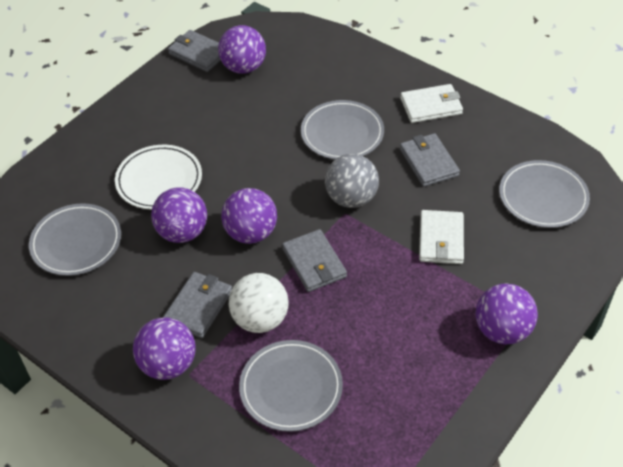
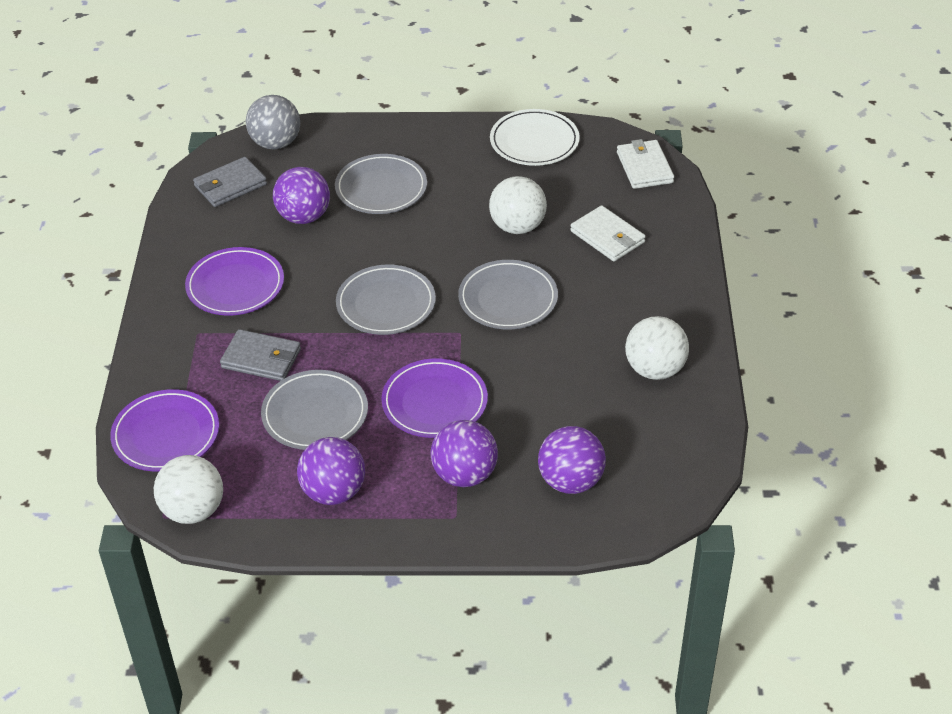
grey wallet: [163,272,232,338] [168,30,221,72] [282,229,347,292] [400,133,460,187] = 4 -> [193,157,267,207] [220,329,301,381] = 2
purple ball: [133,318,196,380] [151,187,207,243] [218,25,266,74] [221,188,277,244] [475,283,538,344] = 5 -> [273,167,330,224] [297,437,365,505] [431,420,498,487] [538,426,606,494] = 4
purple plate: none = 0 -> [110,389,219,472] [185,247,284,316] [381,358,488,438] = 3
white ball: [229,273,289,333] = 1 -> [154,455,223,524] [489,176,547,234] [625,316,689,380] = 3

